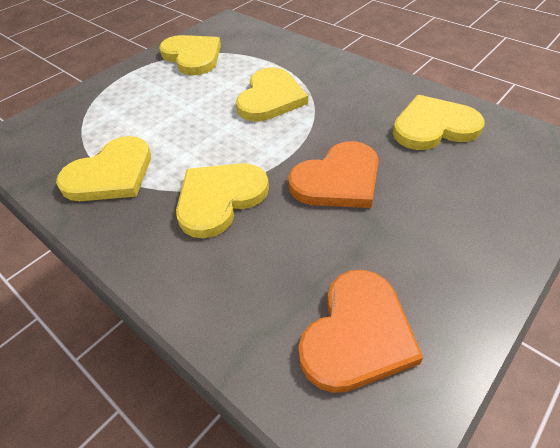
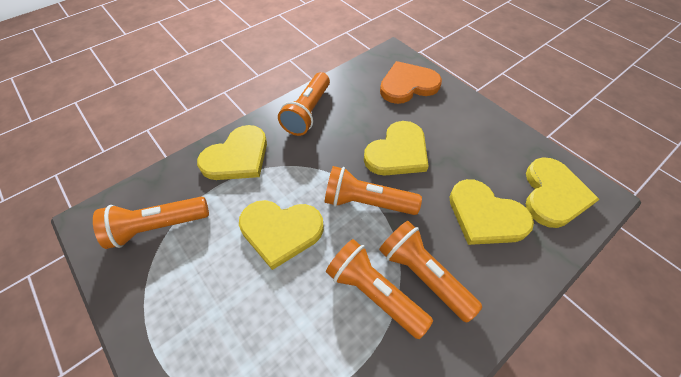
orange flashlight: none = 0 -> [93,196,209,249] [278,72,330,136] [324,166,422,215] [326,239,433,339] [379,221,482,323] = 5
orange heart: [289,141,379,208] [298,270,423,393] = 2 -> [380,61,442,104] = 1

